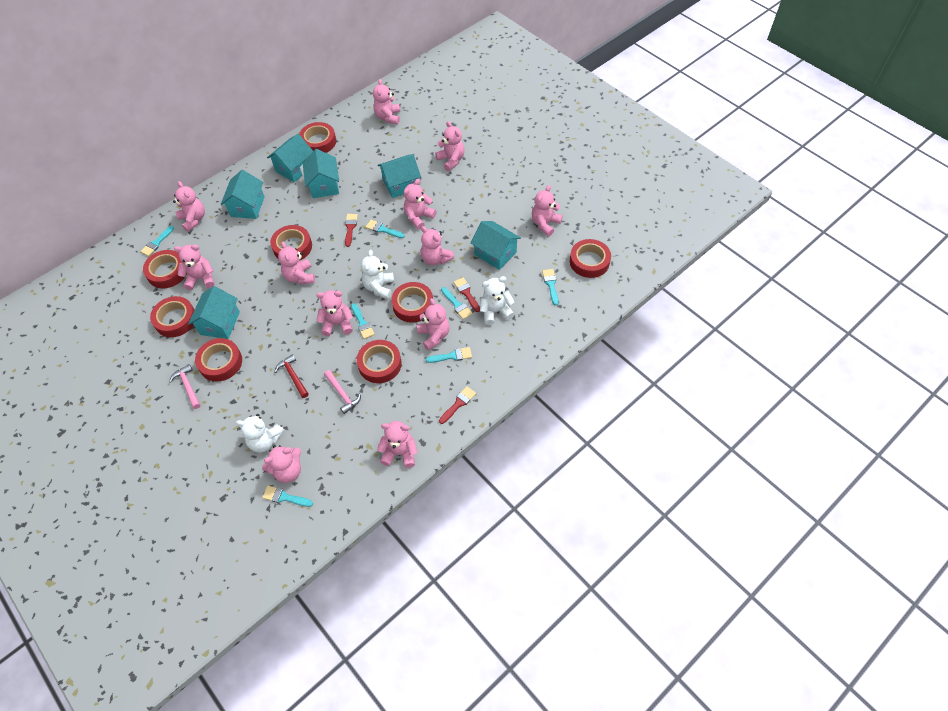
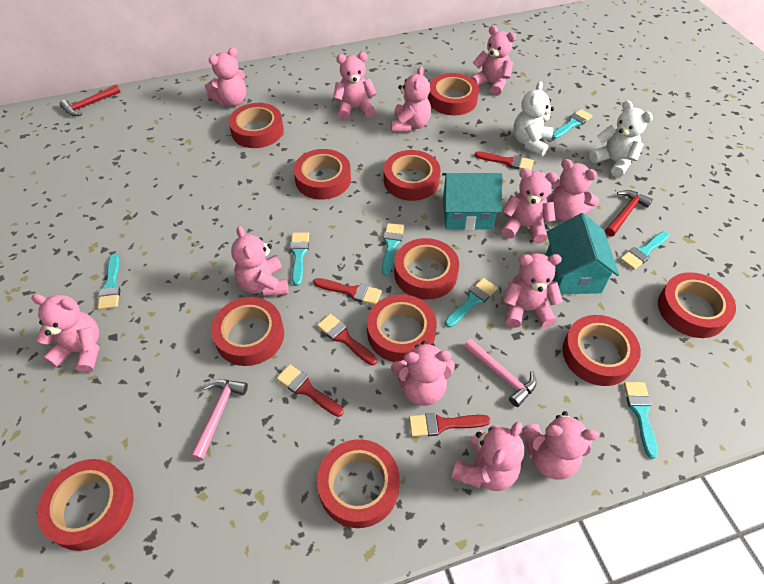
red brush: [345,214,358,247] [439,386,476,424] [454,277,480,312] = 3 -> [276,364,344,417] [313,278,382,305] [317,314,377,366] [409,413,490,437] [475,151,534,170] = 5
red hammer: [274,354,309,398] = 1 -> [60,85,120,116] [605,190,653,237] = 2
red tape: [143,250,187,288] [150,296,195,337] [195,338,242,381] [270,225,312,261] [299,122,336,153] [357,340,402,383] [391,282,433,323] [570,239,611,278] = 8 -> [37,459,133,551] [211,297,284,366] [229,103,284,148] [293,149,351,200] [317,439,400,528] [367,294,437,362] [384,150,441,201] [394,238,459,300] [428,73,479,115] [562,315,641,386] [658,272,736,338] = 11
turquoise house: [188,286,240,339] [220,170,265,219] [267,134,313,183] [303,149,339,198] [378,154,421,198] [471,221,521,270] = 6 -> [442,173,502,230] [546,213,619,294] = 2
white teddy bear: [236,414,284,452] [361,250,394,299] [480,276,515,325] = 3 -> [513,81,554,156] [589,100,653,178] = 2

